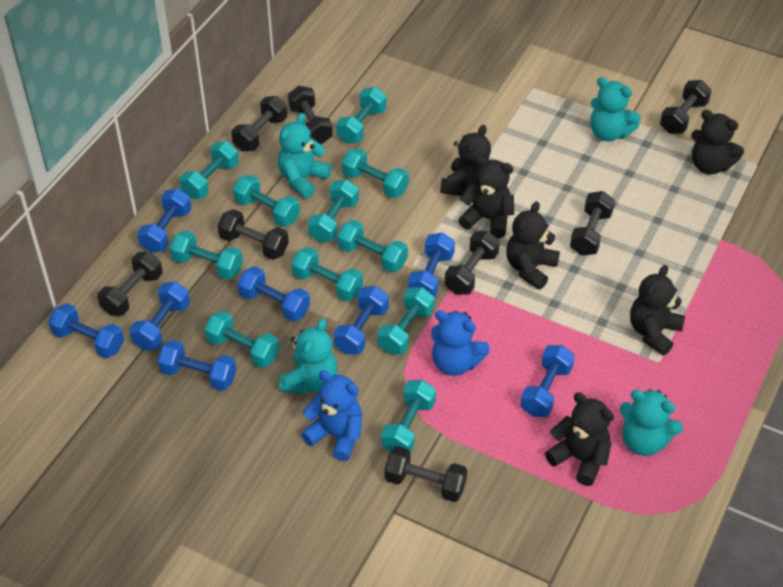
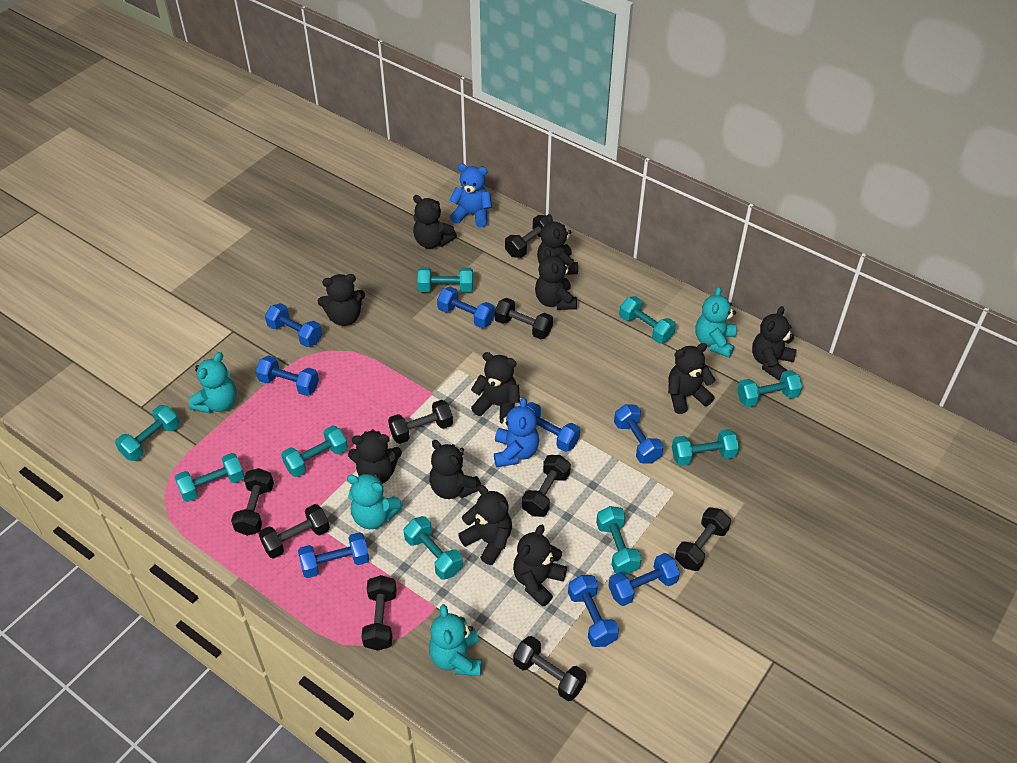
black dumbbell: [97,252,163,316] [217,209,289,260] [231,96,287,151] [288,86,333,144] [385,446,467,502] [445,231,500,295] [570,191,615,256] [660,80,712,134] = 8 -> [231,468,274,536] [259,504,330,559] [361,575,397,651] [388,400,453,444] [494,298,553,339] [505,215,547,258] [513,636,586,701] [522,455,571,517] [675,507,731,571] = 9
black teddy bear: [440,125,491,196] [458,156,514,238] [506,201,560,290] [545,393,614,486] [630,265,685,355] [691,110,744,175] = 6 -> [318,274,365,326] [348,430,402,484] [413,195,457,249] [429,440,481,499] [458,485,512,565] [471,352,520,419] [513,525,567,607] [535,248,577,310] [537,214,578,275] [668,343,715,414] [752,306,796,380] = 11
turquoise dumbbell: [170,230,243,280] [180,141,239,199] [204,311,279,368] [233,175,300,227] [291,247,363,301] [308,179,359,242] [336,87,387,144] [337,220,408,273] [342,148,409,198] [377,287,435,355] [381,380,436,453] = 11 -> [115,405,180,461] [175,453,245,502] [281,425,348,477] [404,516,463,580] [418,267,473,292] [596,506,642,575] [619,296,676,343] [672,429,739,466] [737,370,802,407] = 9

